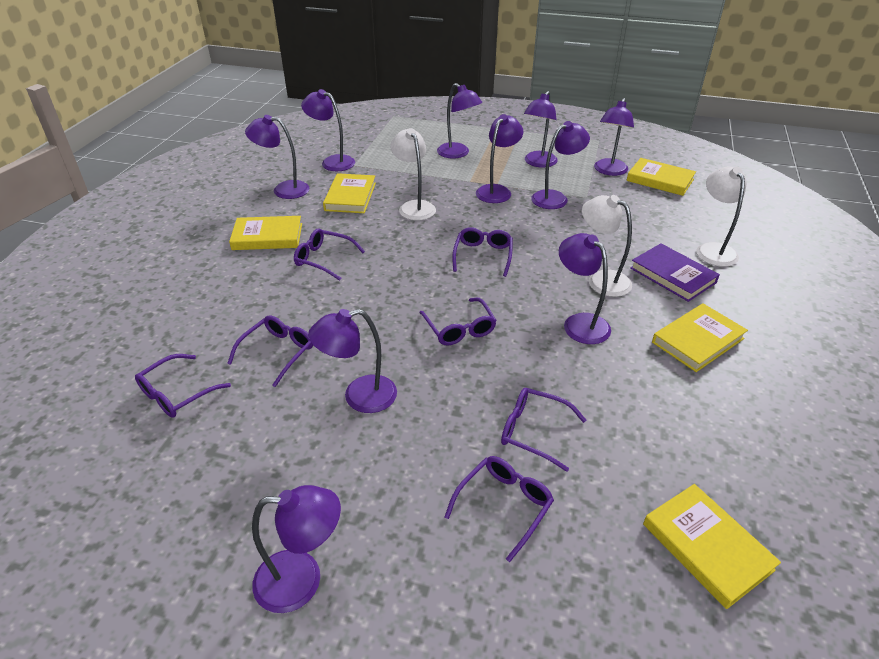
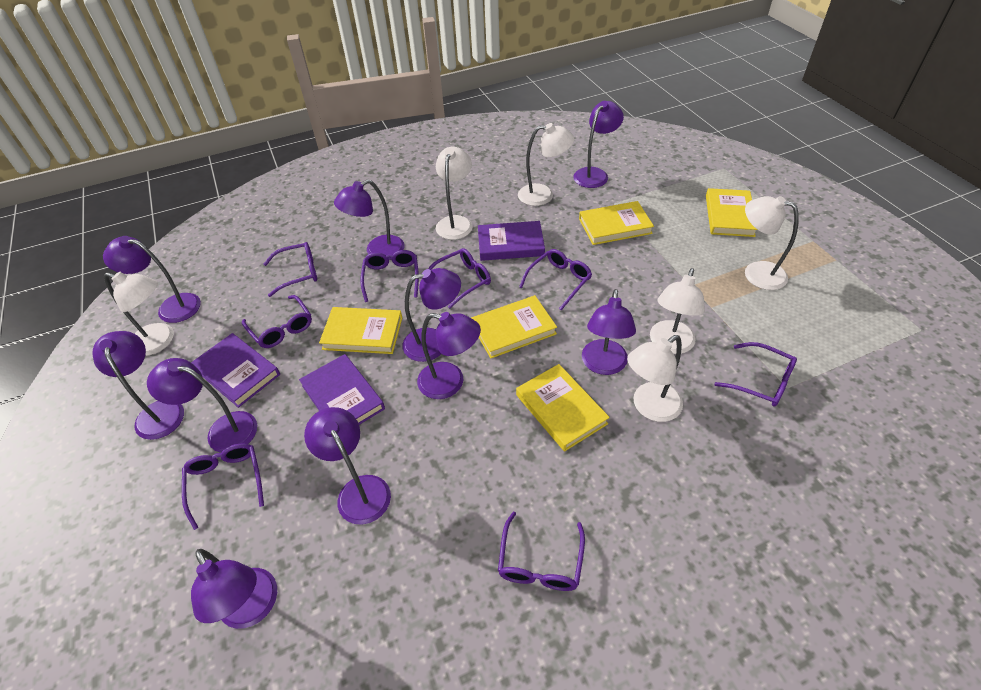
purple book: [630,243,720,302] = 1 -> [191,333,280,408] [299,354,385,425] [478,221,545,261] = 3
purple glasses: [135,354,231,418] [227,316,313,387] [294,228,365,281] [419,298,497,345] [444,456,554,562] [452,227,513,277] [501,388,586,472] = 7 -> [182,443,264,530] [242,295,312,348] [264,242,317,297] [361,250,419,302] [428,248,491,309] [498,511,585,591] [519,249,592,311] [714,342,797,407] = 8
white lamp: [391,128,436,220] [582,195,632,297] [696,167,746,267] = 3 -> [104,272,174,356] [436,147,473,240] [518,123,574,206] [627,335,683,422] [650,268,705,354] [745,196,799,290] = 6

